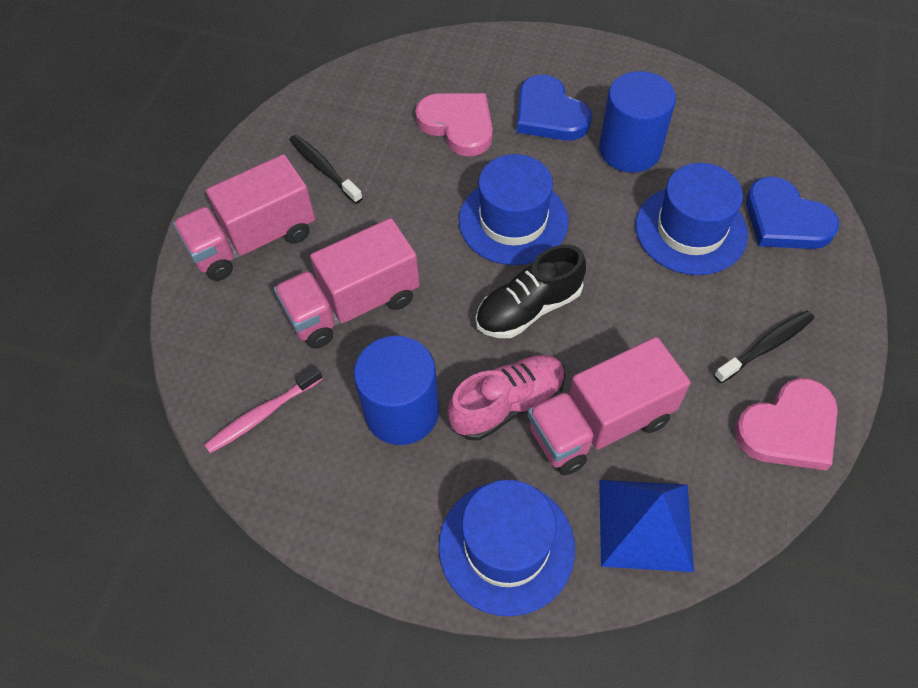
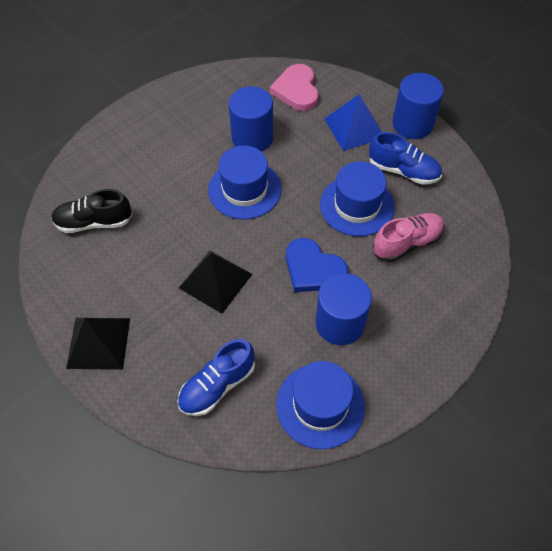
black pyramid: none = 0 -> [66,318,130,370] [179,250,252,314] = 2
black toothbrush: [290,135,363,204] [714,310,814,383] = 2 -> none = 0
blue cylinder: [354,336,439,445] [599,71,676,173] = 2 -> [229,86,273,152] [316,273,372,345] [393,73,444,139] = 3
blue heart: [517,75,592,141] [746,176,839,249] = 2 -> [286,238,348,292] = 1
blue shoe: none = 0 -> [177,339,255,416] [369,132,442,185] = 2
pink heart: [415,93,493,156] [734,378,838,470] = 2 -> [270,64,319,111] = 1
pink toothbrush: [205,366,323,453] = 1 -> none = 0
pink truck: [173,154,315,281] [274,218,420,349] [528,337,691,475] = 3 -> none = 0

